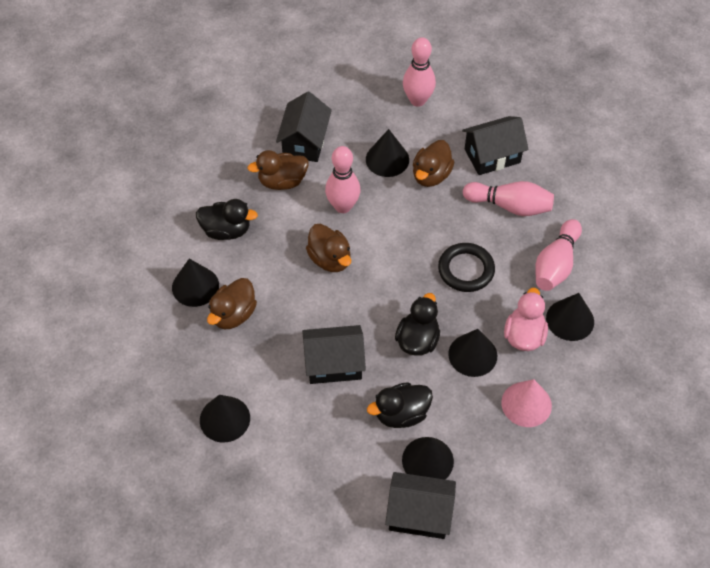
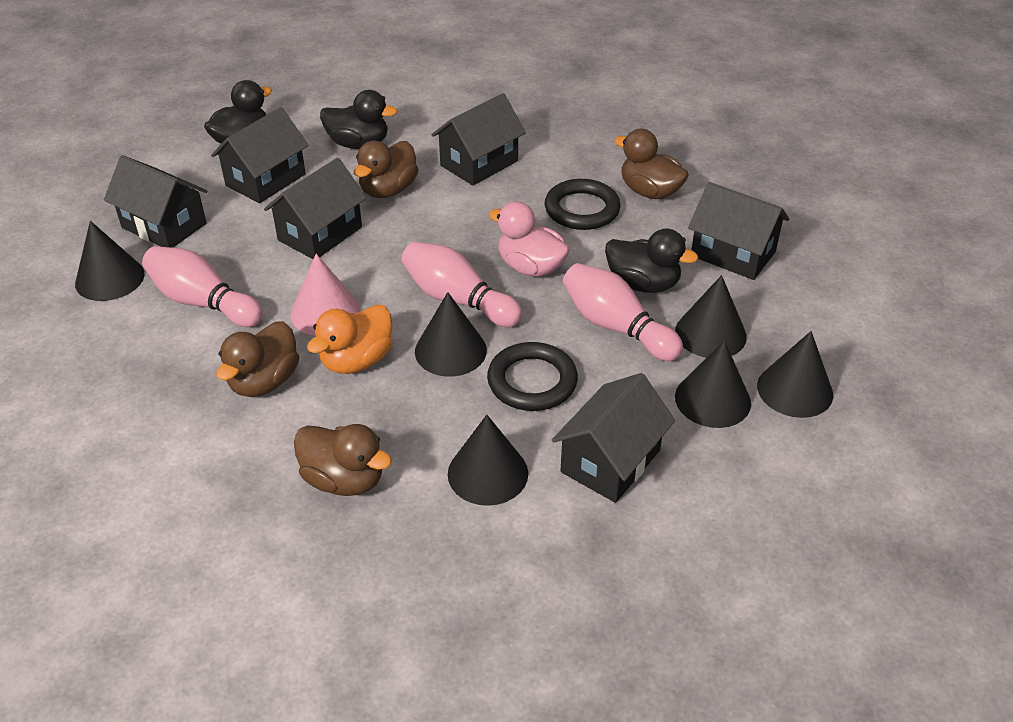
black house: [276,92,332,162] [302,325,366,384] [385,472,456,539] [462,116,529,175] = 4 -> [104,155,207,248] [211,107,309,203] [264,158,367,259] [432,93,526,186] [552,373,675,503] [688,182,789,280] = 6
black ring: [438,243,495,292] = 1 -> [487,342,578,411] [545,179,620,230] = 2
orange duck: none = 0 -> [307,304,393,374] = 1
pink bowling pin: [325,146,360,213] [403,37,436,107] [463,181,554,216] [535,219,582,291] = 4 -> [142,246,263,327] [401,241,522,327] [563,263,683,361] = 3

